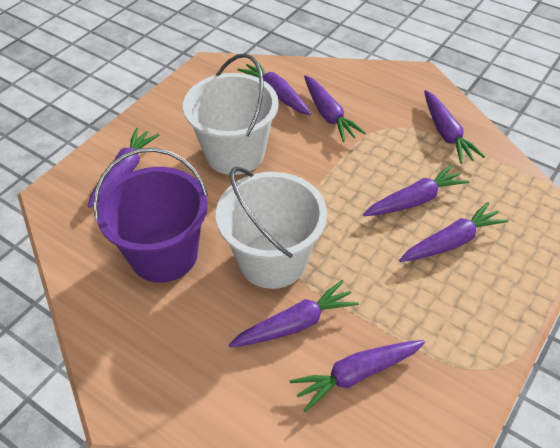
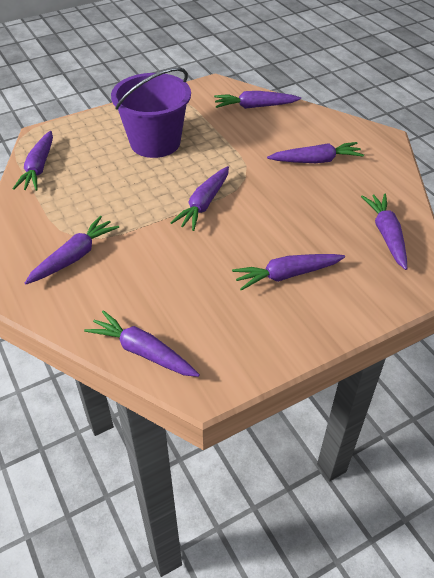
white bucket: [183,53,279,175] [216,167,327,289] = 2 -> none = 0

